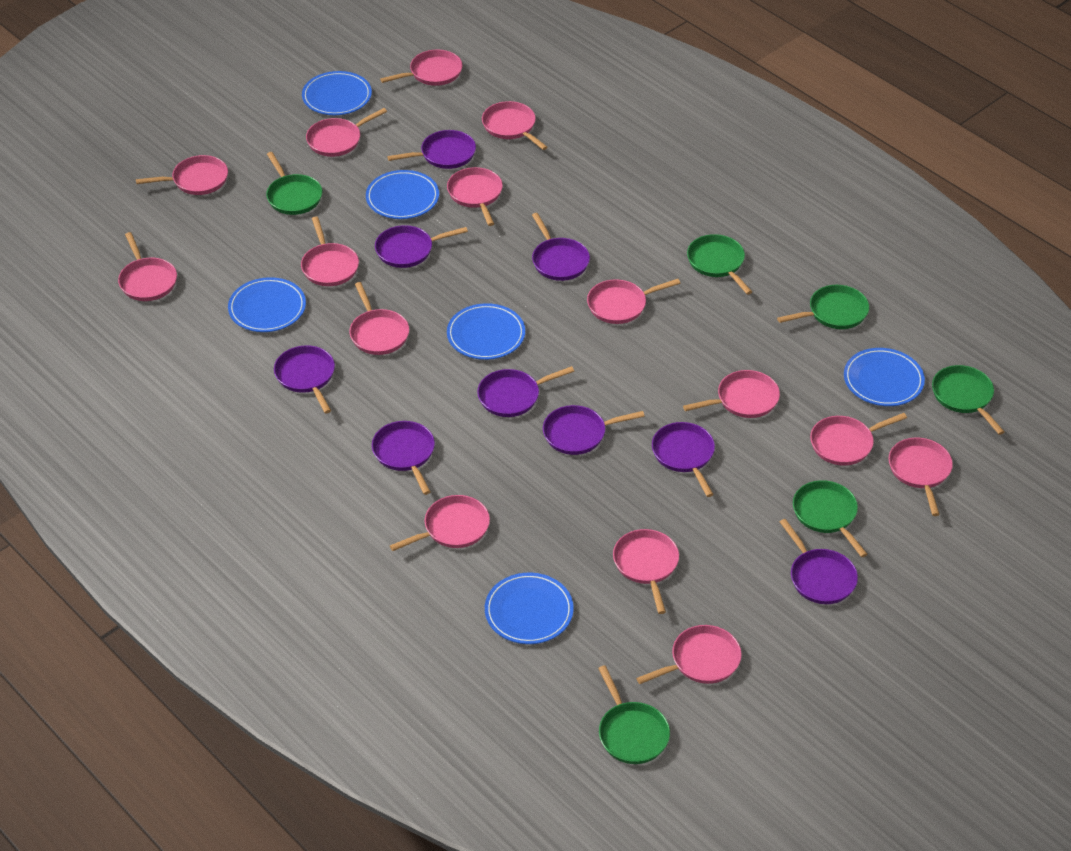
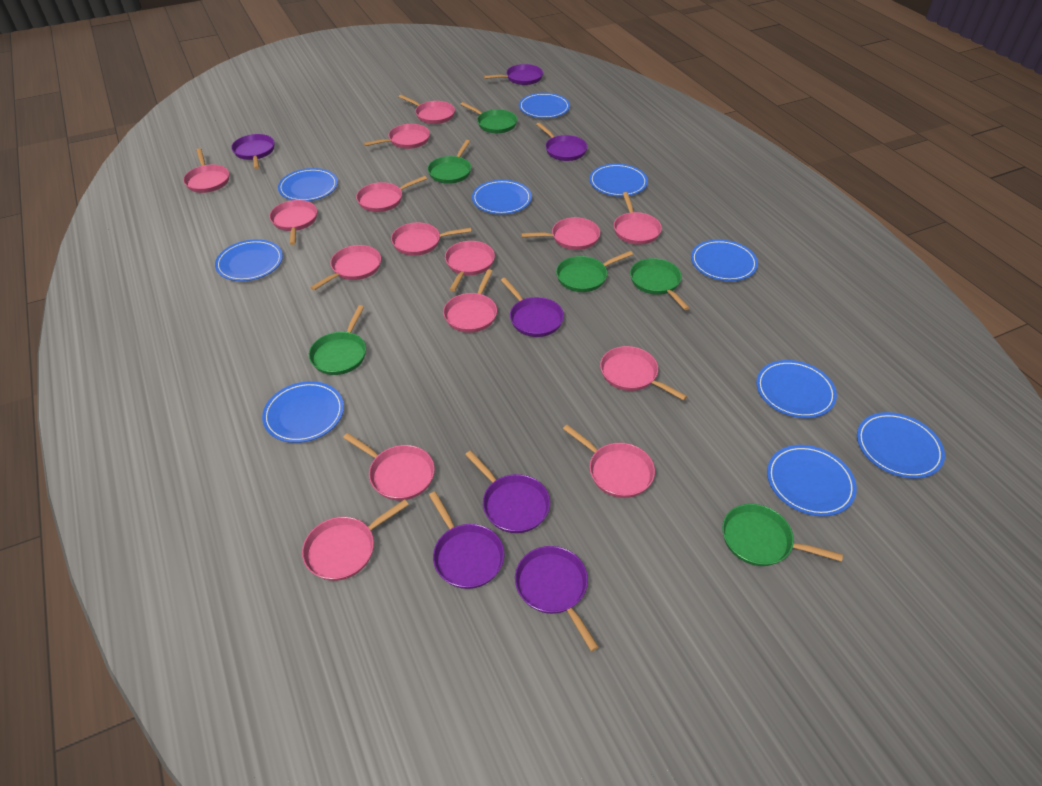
blue plate: [228,277,306,332] [302,71,372,115] [366,170,439,219] [447,303,525,360] [485,573,574,644] [844,348,925,406] = 6 -> [215,239,283,281] [262,381,344,443] [278,168,338,201] [472,180,532,214] [519,93,570,118] [589,164,648,197] [691,239,758,281] [756,360,837,418] [767,445,857,516] [857,412,945,479] = 10
purple pan: [274,345,335,413] [372,421,435,495] [375,225,468,268] [387,130,476,169] [477,366,574,417] [532,213,590,281] [543,405,645,455] [652,422,715,497] [780,519,858,604] = 9 -> [231,134,275,169] [429,491,505,589] [465,450,550,533] [484,64,543,85] [501,278,564,337] [515,546,599,651] [536,123,588,161] = 7

